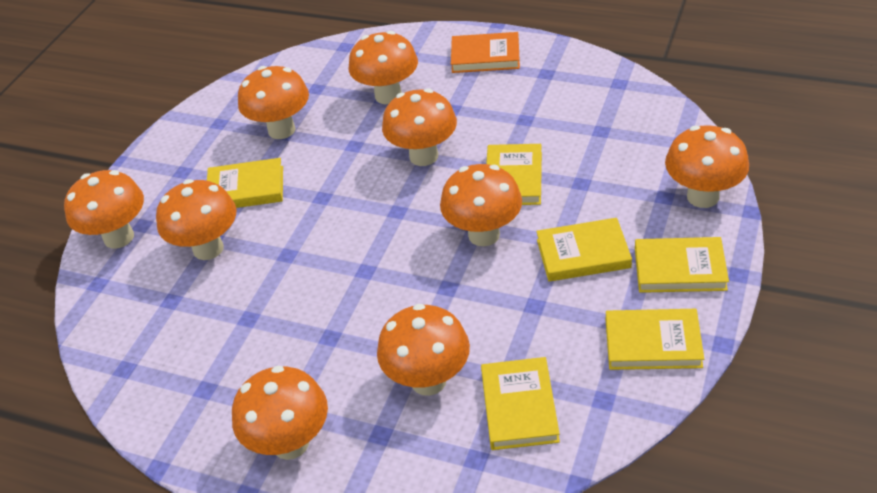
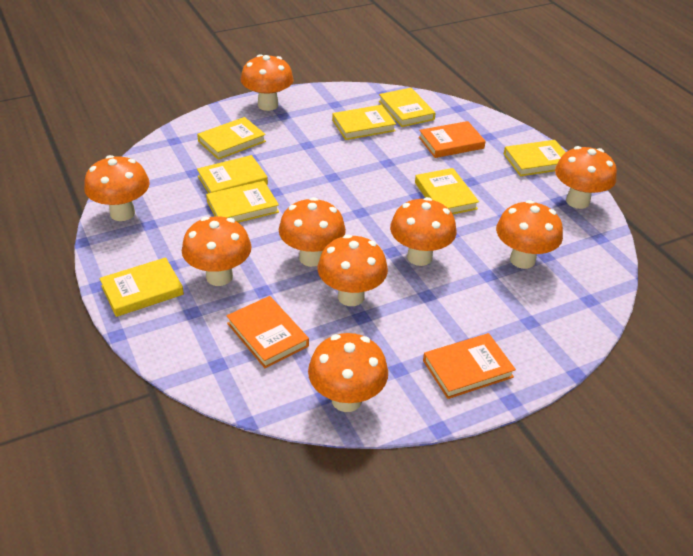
orange book: [451,32,520,73] = 1 -> [226,296,309,368] [419,121,486,158] [423,333,516,399] = 3
yellow book: [207,158,283,208] [481,357,560,450] [486,144,542,205] [536,218,632,282] [606,309,704,370] [635,237,729,293] = 6 -> [100,257,184,317] [197,117,266,160] [197,155,268,193] [206,181,279,223] [332,105,396,140] [379,88,436,127] [415,168,479,214] [504,140,566,176] = 8

